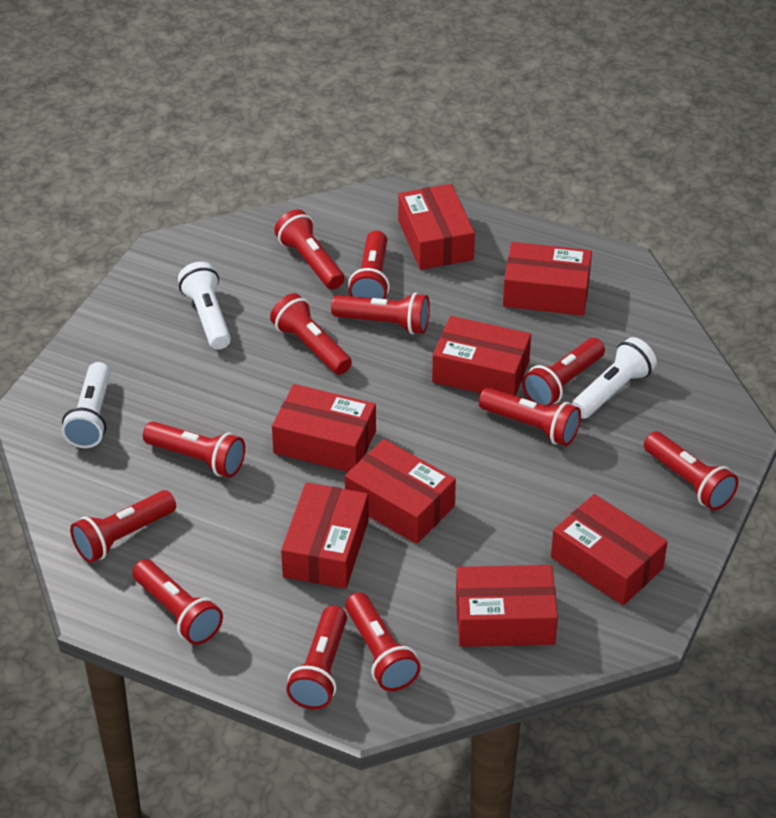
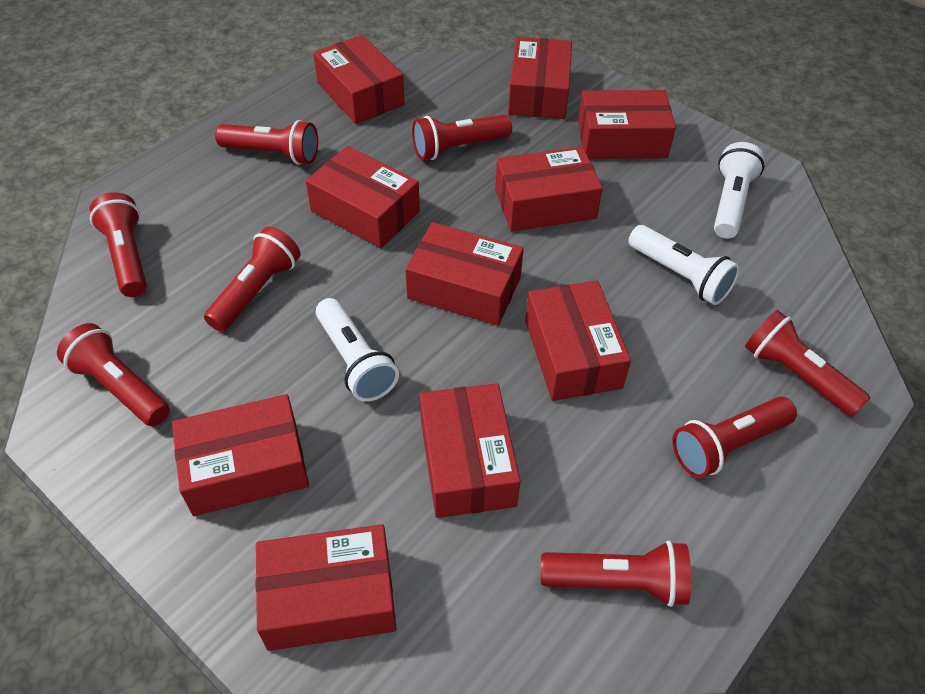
red box: [272,384,376,472] [281,482,369,589] [345,439,456,544] [398,184,475,270] [432,316,531,396] [456,565,558,647] [503,242,592,316] [551,494,668,605] = 8 -> [172,394,309,516] [256,524,396,651] [306,146,420,248] [313,35,405,124] [405,222,524,326] [420,383,521,518] [495,146,603,232] [508,37,572,119] [525,281,631,401] [578,90,676,159] = 10
red flashlight: [70,490,176,563] [132,559,223,645] [143,421,245,478] [270,293,352,375] [274,209,345,290] [286,606,347,710] [331,293,430,334] [345,592,421,691] [348,231,390,299] [479,387,581,446] [522,338,605,407] [644,431,738,510] = 12 -> [57,323,170,426] [90,192,147,297] [204,226,301,332] [215,120,318,165] [412,115,512,160] [541,541,691,607] [672,397,797,478] [745,310,870,417] = 8

